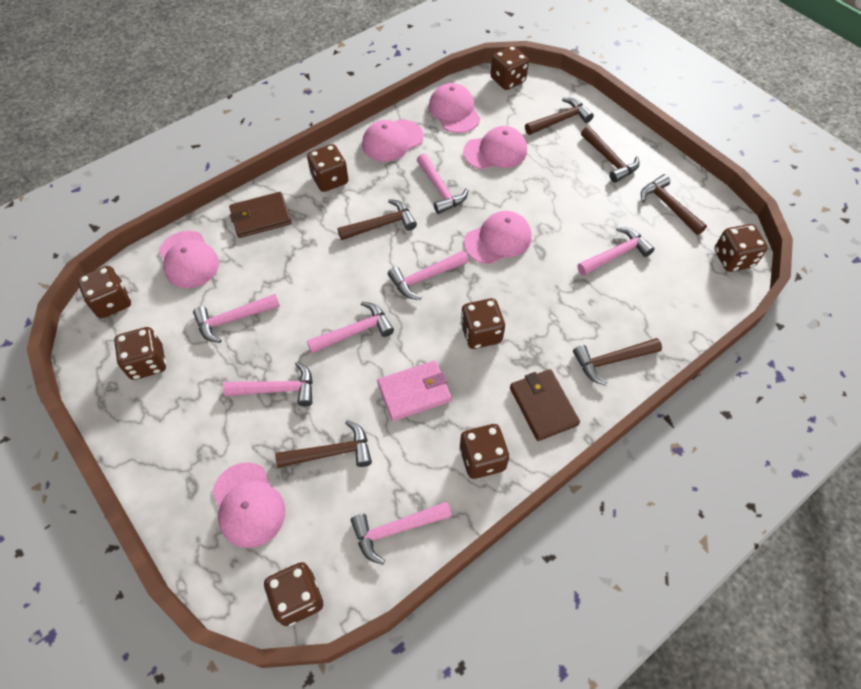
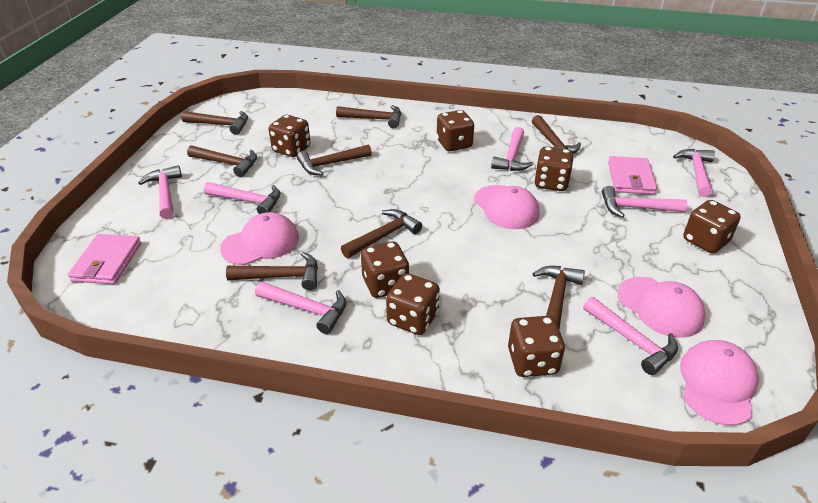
brown dice: [77,266,131,318] [114,327,166,380] [264,562,323,626] [307,144,349,192] [459,424,510,479] [460,298,505,349] [490,46,529,90] [714,224,768,272] = 8 -> [269,115,311,157] [361,241,409,298] [386,273,440,335] [436,110,474,151] [508,316,565,377] [534,147,574,191] [683,200,741,254] = 7
brown hammer: [275,420,372,468] [338,199,417,240] [525,98,594,135] [573,338,662,386] [581,126,640,183] [641,174,707,235] = 6 -> [181,111,248,135] [187,145,257,177] [226,252,318,290] [297,144,372,175] [336,105,401,128] [341,209,422,258] [532,115,581,154] [532,266,585,329] = 8
brown wallet: [229,192,292,238] [510,369,580,441] = 2 -> none = 0
pink cap: [159,231,219,288] [212,462,285,548] [362,120,424,162] [429,83,480,133] [463,126,527,169] [464,211,532,264] = 6 -> [220,212,299,265] [474,185,539,229] [617,277,706,338] [680,340,759,426] = 4
pink wallet: [377,360,452,421] = 1 -> [68,234,141,284] [608,156,657,195] = 2

